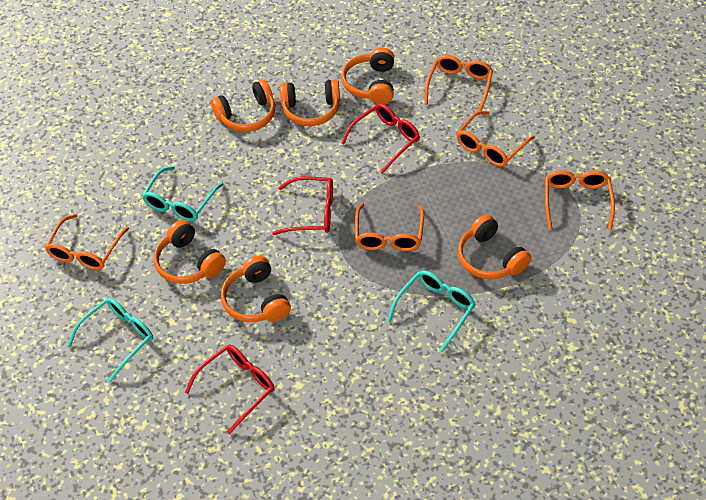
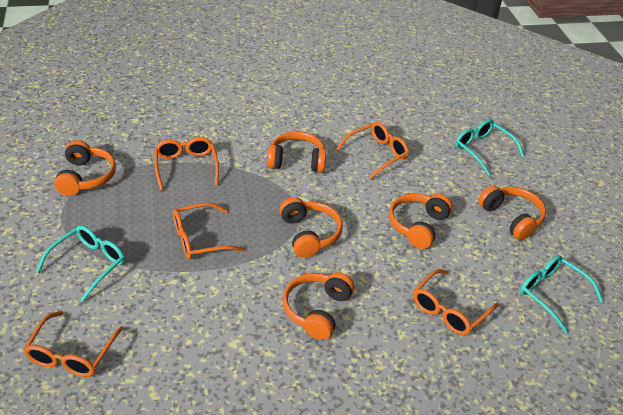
red glasses: [185,344,275,434] [272,176,333,235] [341,104,420,174] = 3 -> none = 0

